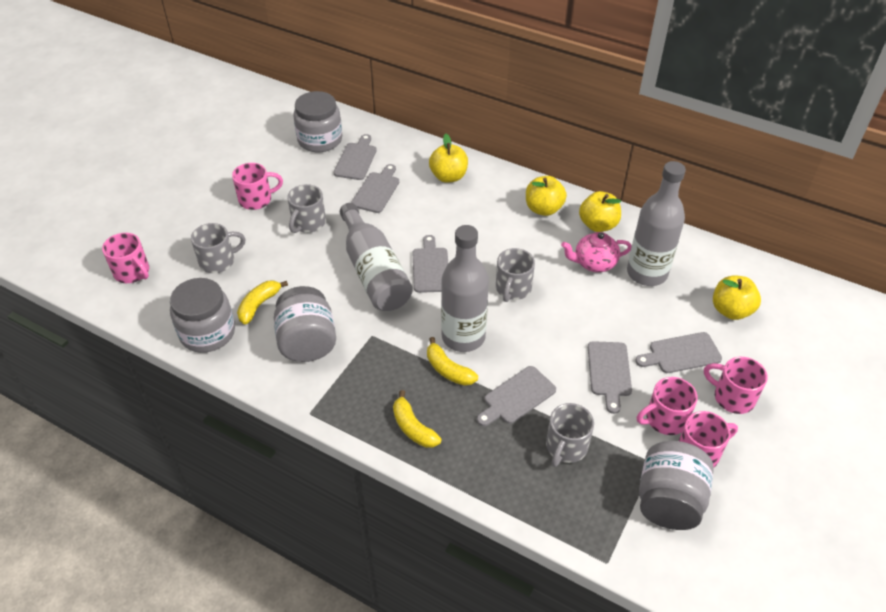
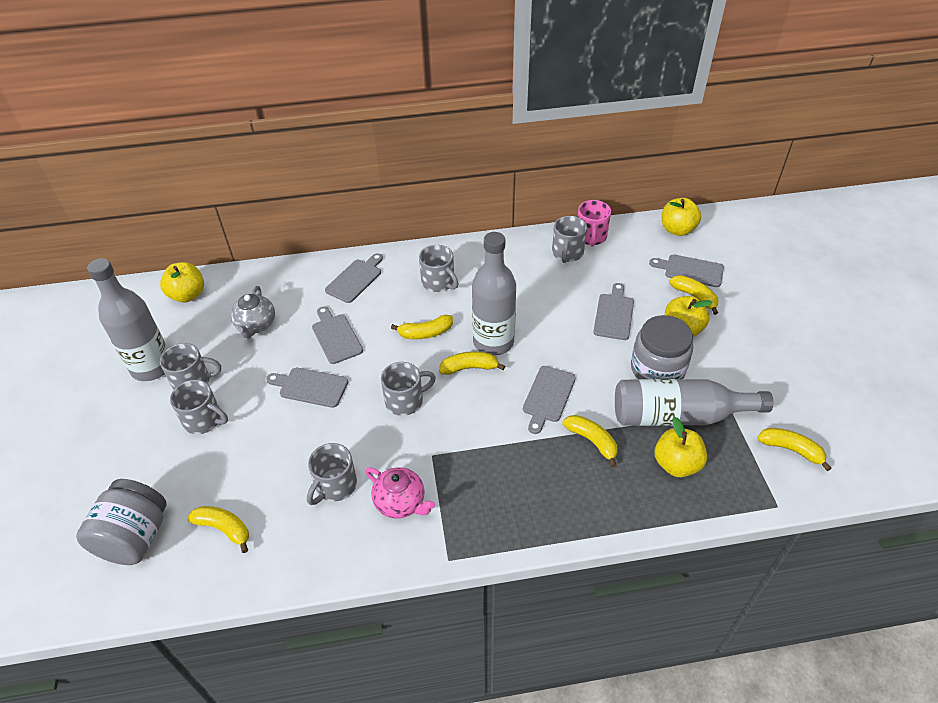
grey jar: [170,278,235,353] [274,286,336,362] [293,91,342,152] [639,441,714,530] = 4 -> [76,479,167,565] [631,315,693,379] = 2
grey mug: [191,223,245,273] [287,184,326,233] [496,248,535,302] [546,403,594,467] = 4 -> [160,343,221,390] [170,380,228,434] [307,443,357,505] [381,362,436,416] [419,245,459,292] [552,216,587,263] = 6
grey teapot: none = 0 -> [230,286,275,339] = 1
pink mug: [102,233,149,283] [232,163,283,210] [637,377,698,435] [679,411,738,467] [704,357,768,414] = 5 -> [578,200,611,247] = 1
yellow banana: [237,280,288,324] [393,390,442,448] [427,337,478,386] = 3 -> [187,506,249,553] [391,315,453,339] [439,351,505,375] [562,415,618,467] [669,275,719,315] [757,428,831,471] = 6

